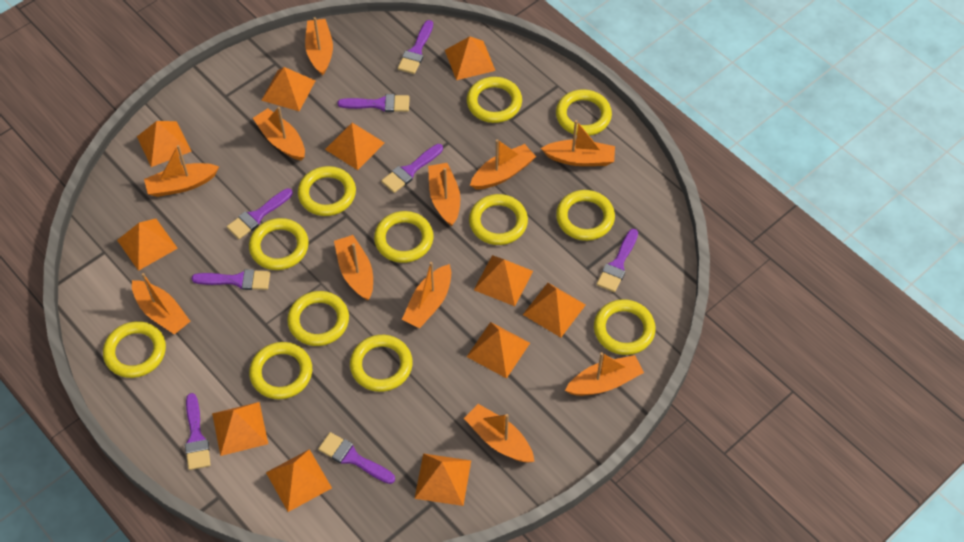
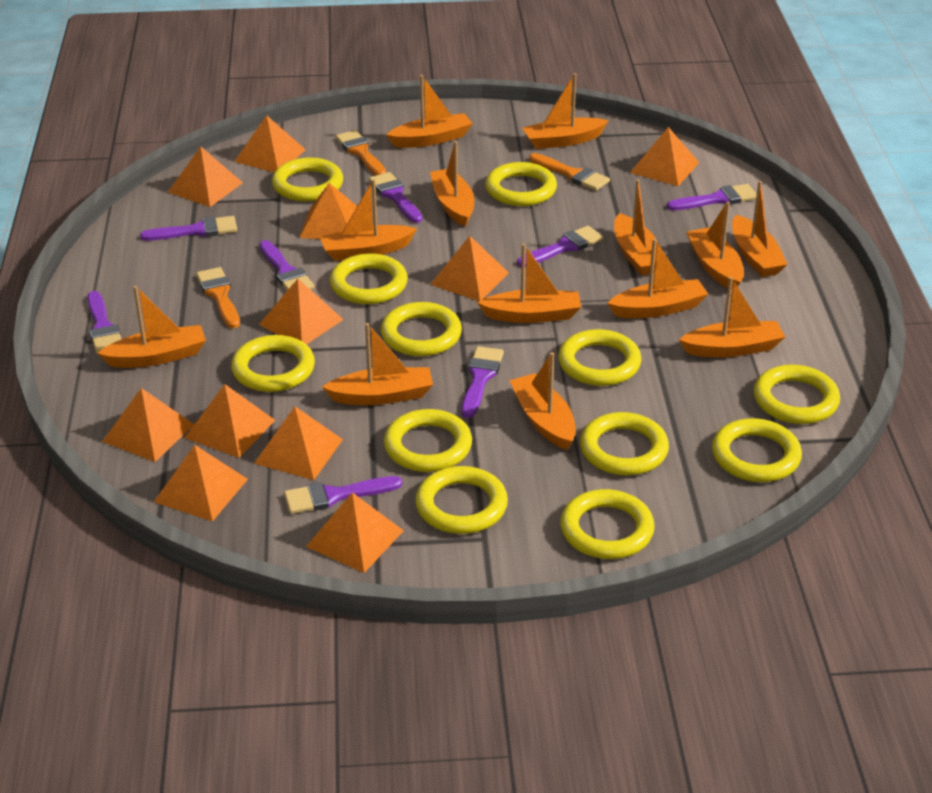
orange boat: [132,273,190,335] [144,145,219,197] [253,107,305,161] [305,17,333,76] [334,235,373,300] [402,262,451,328] [428,163,460,226] [464,404,535,463] [470,139,536,189] [541,120,615,166] [565,352,644,396] = 11 -> [97,286,206,368] [320,179,417,261] [322,323,433,405] [386,75,473,148] [430,141,474,227] [477,244,581,323] [509,352,576,450] [523,73,609,149] [607,238,708,318] [614,179,658,275] [679,277,785,357] [686,202,744,290] [732,181,788,277] = 13
orange brush: none = 0 -> [196,267,240,329] [336,130,386,175] [529,153,610,191] = 3

